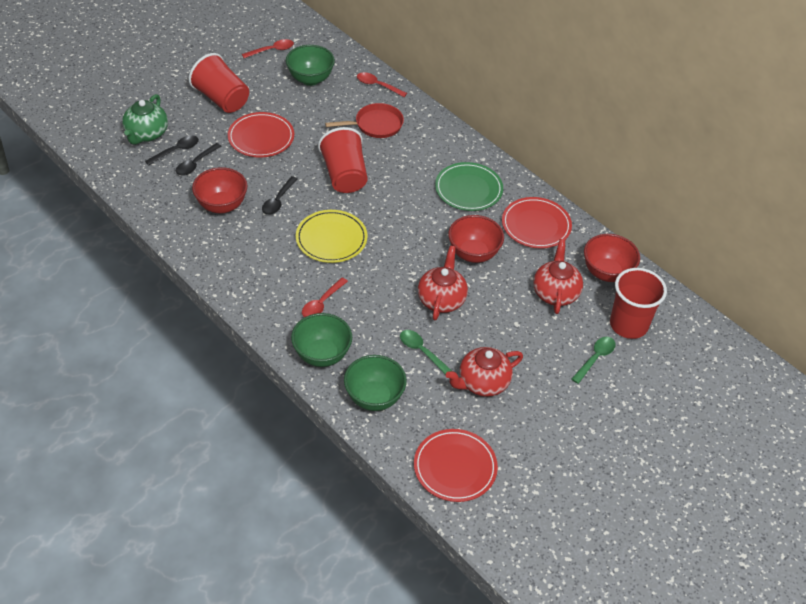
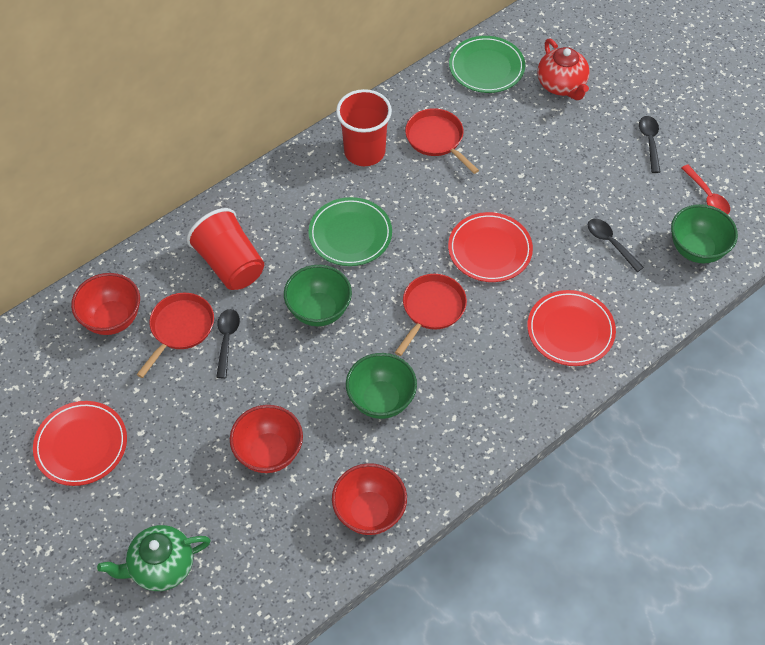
green plate: [435,162,503,211] = 1 -> [308,197,392,266] [449,36,525,93] = 2
green spoon: [400,330,452,375] [572,337,616,384] = 2 -> none = 0
red cup: [189,53,249,113] [318,127,368,193] [610,268,667,339] = 3 -> [187,208,264,290] [336,89,392,166] = 2
red pan: [325,103,404,138] = 1 -> [136,293,214,378] [395,274,467,356] [405,108,479,174] = 3
red spoon: [242,39,294,58] [302,278,348,317] [357,72,407,97] = 3 -> [682,165,730,214] = 1
red teapot: [418,246,468,320] [446,347,523,397] [533,239,583,314] = 3 -> [537,39,590,100] = 1
yellow plate: [296,210,367,263] = 1 -> none = 0

